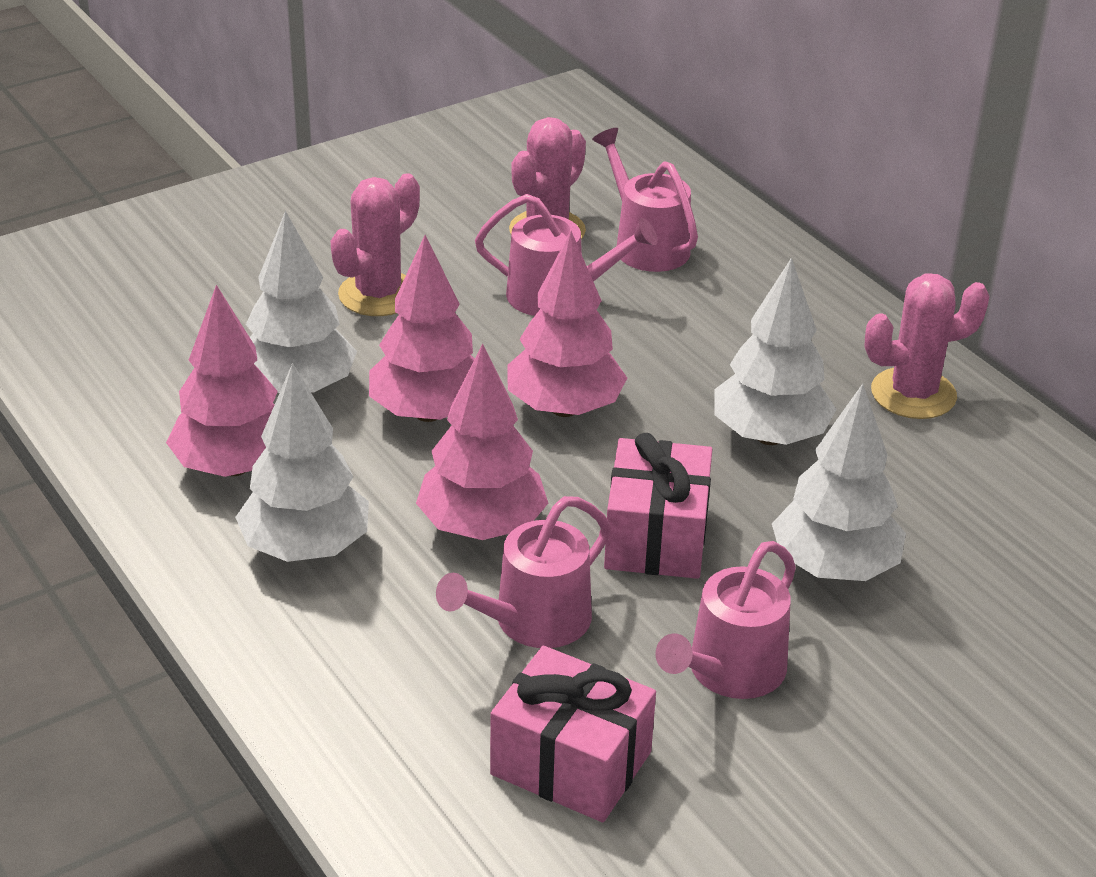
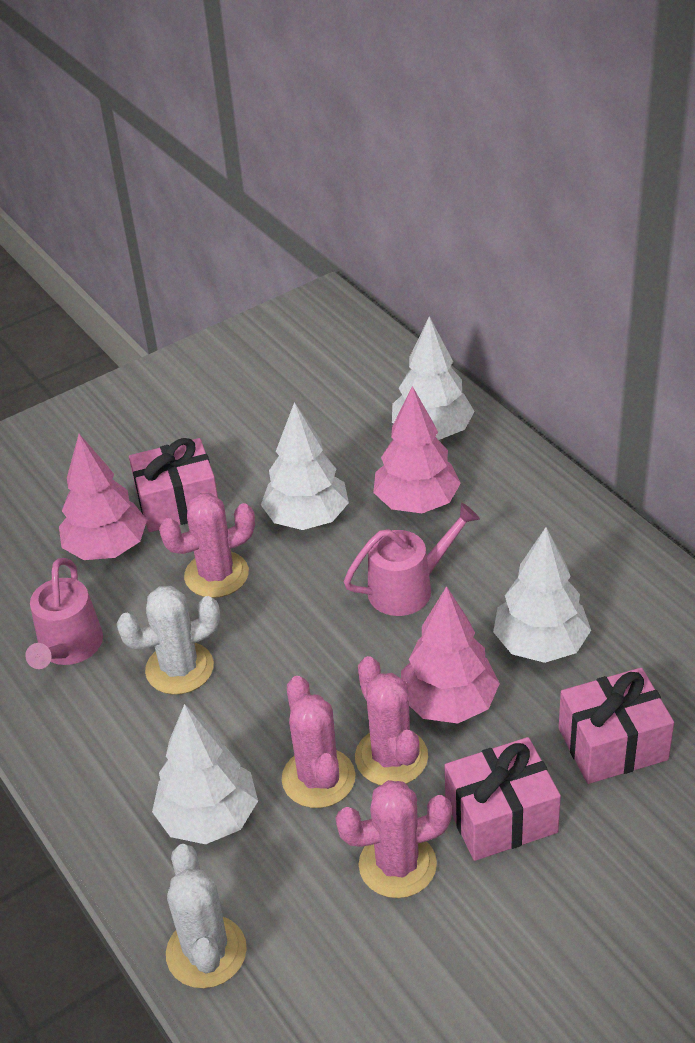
pink cactus: [330,173,420,316] [509,117,586,239] [864,273,990,419] = 3 -> [159,493,255,598] [282,676,355,808] [336,780,452,898] [355,656,428,785] = 4
pink gift: [490,646,656,822] [604,433,712,579] = 2 -> [129,438,218,532] [445,737,561,861] [559,668,674,784] = 3
pink tree: [166,285,278,477] [369,235,475,422] [416,343,548,540] [508,231,627,417] = 4 -> [59,434,147,560] [373,386,461,513] [401,586,500,724] = 3
pink watering can: [436,496,611,648] [475,194,657,316] [592,128,698,272] [655,541,796,699] = 4 -> [25,558,103,669] [344,503,480,616] = 2
white cactus: none = 0 -> [117,586,220,695] [166,844,247,988] = 2

